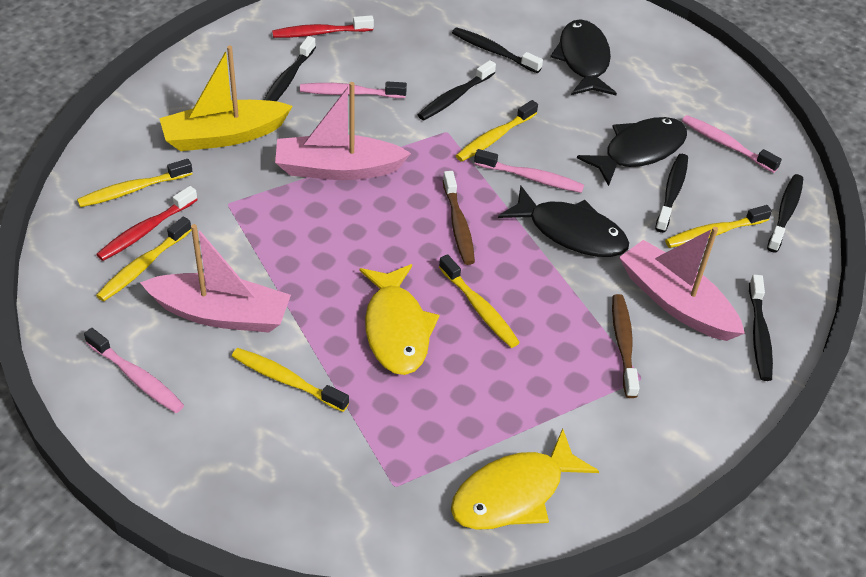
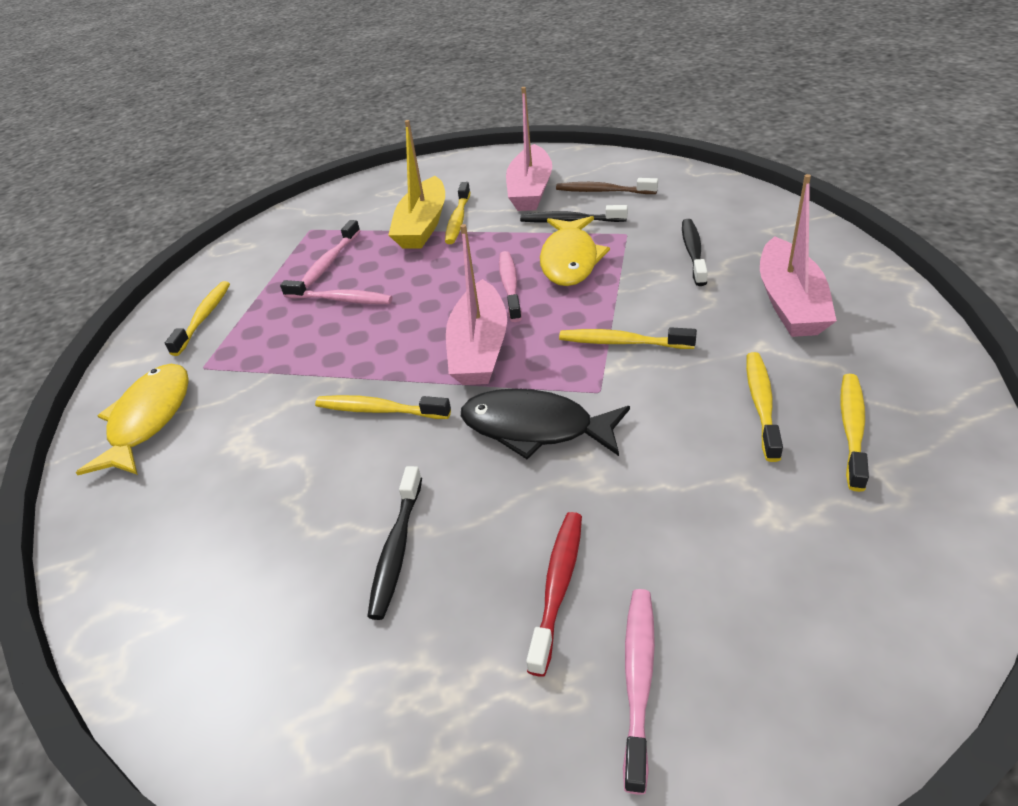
black fish: [498,185,629,257] [550,19,617,95] [577,117,687,186] = 3 -> [461,388,630,459] = 1
black toothbrush: [264,36,316,101] [418,60,496,120] [452,27,543,73] [655,154,688,233] [749,274,773,381] [767,174,803,253] = 6 -> [367,466,422,620] [520,205,628,222] [682,219,708,286] = 3
brown toothbrush: [443,171,475,265] [612,294,639,398] = 2 -> [556,178,658,194] = 1
red toothbrush: [96,186,198,261] [272,15,374,38] = 2 -> [526,512,582,677] = 1

